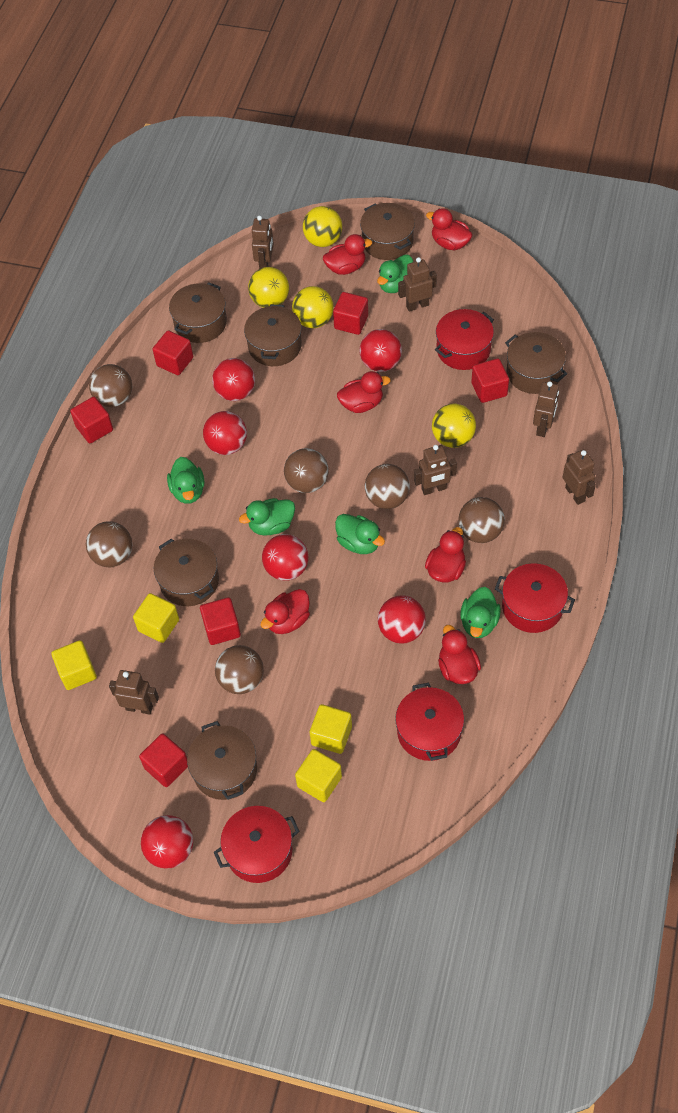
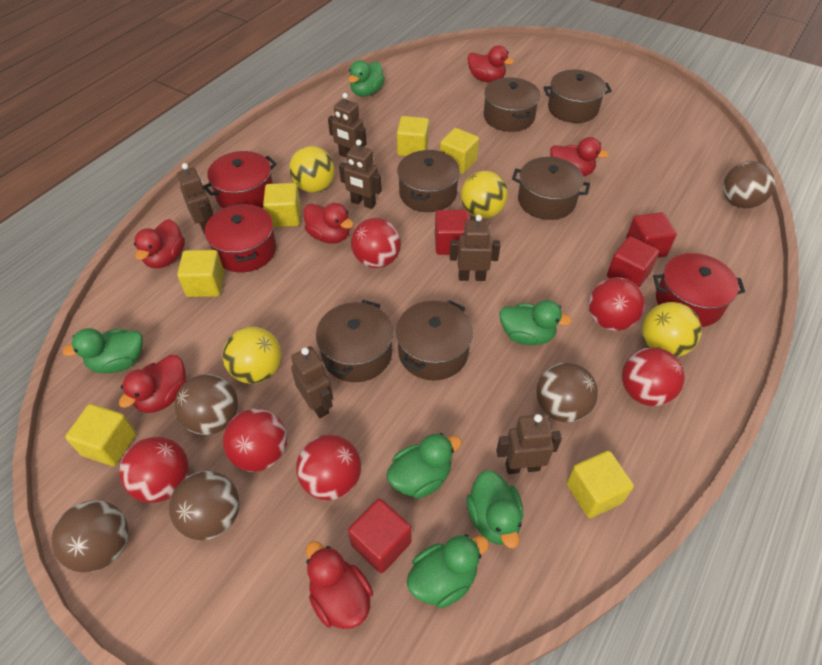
brown ball: [86,521,132,567] [89,364,133,407] [215,645,264,694] [284,448,329,493] [365,464,410,509] [458,497,505,543] = 6 -> [51,500,128,572] [169,471,240,540] [175,374,238,435] [537,363,598,422] [723,161,775,208] = 5
green duck: [167,457,205,504] [239,498,295,536] [335,514,385,554] [377,255,413,293] [460,587,501,638] = 5 -> [62,328,143,373] [348,60,385,97] [386,433,462,499] [407,534,489,608] [466,470,523,549] [499,300,572,345] = 6
red cube: [70,397,113,443] [139,734,188,787] [153,331,193,375] [200,597,241,645] [333,292,368,335] [471,358,509,403] = 6 -> [348,498,412,573] [435,210,470,255] [607,237,659,288] [626,212,677,258] = 4
red pot: [214,806,300,883] [395,683,464,761] [435,309,494,370] [495,563,575,633] = 4 -> [203,151,277,208] [205,203,276,272] [653,253,745,327] = 3
yellow cube: [51,640,97,690] [133,593,179,643] [295,749,342,802] [309,704,352,754] = 4 -> [65,404,136,466] [177,250,224,297] [263,183,301,227] [397,116,429,156] [440,128,479,174] [567,451,634,518] = 6

